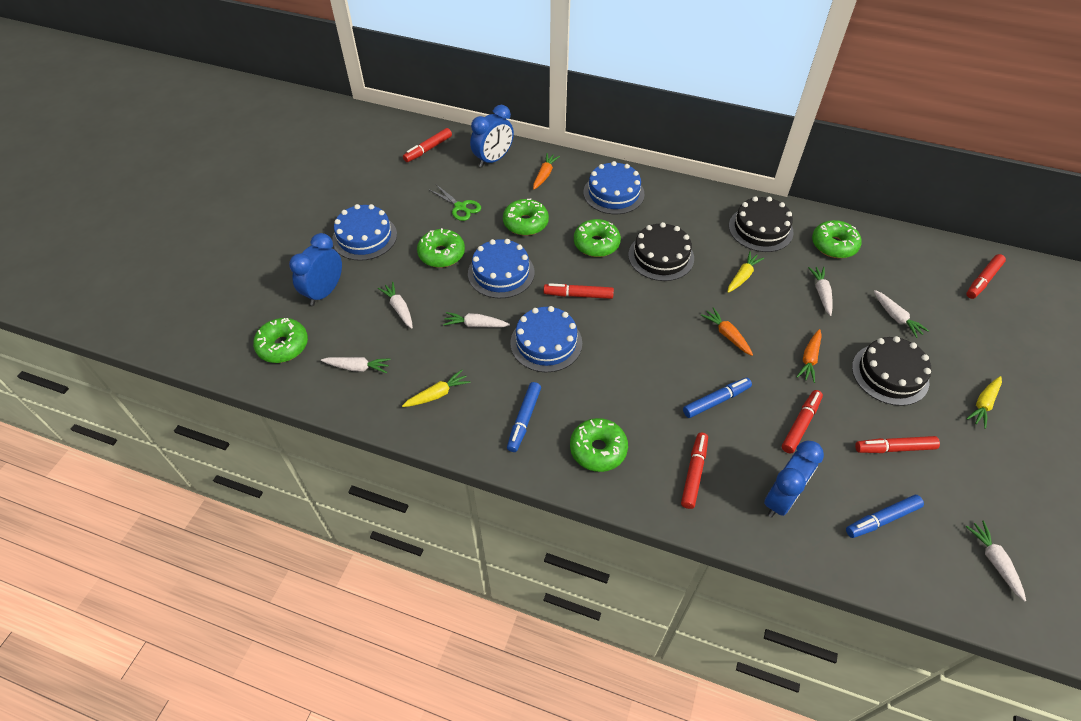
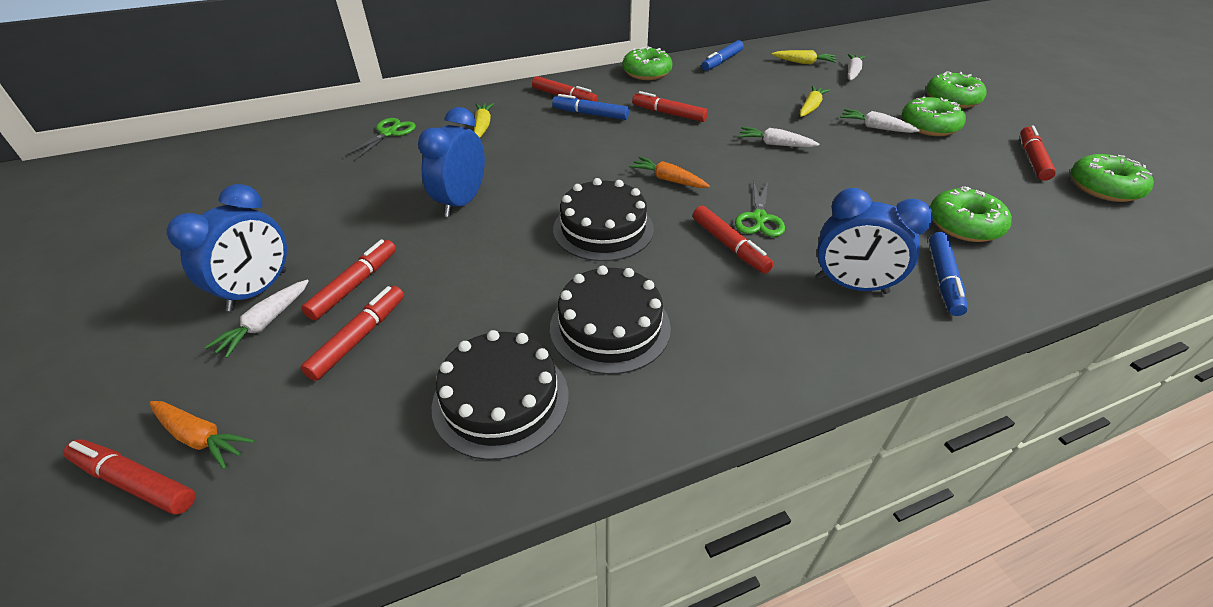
blue cake: [332,204,397,261] [468,239,535,298] [510,306,582,372] [583,161,644,214] = 4 -> none = 0
green donut: [253,318,308,363] [417,228,465,268] [503,199,549,236] [570,418,628,472] [574,219,621,257] [812,220,862,258] = 6 -> [622,47,673,80] [902,96,966,136] [926,71,987,108] [930,186,1012,242] [1071,154,1154,202] = 5
green scissors: [430,185,481,221] = 1 -> [344,118,416,160] [735,180,785,237] = 2
orange carrot: [533,153,560,189] [701,307,753,356] [797,329,822,383] = 3 -> [149,401,255,470] [629,156,710,188] = 2
red marker: [403,128,452,162] [544,283,614,299] [681,433,708,509] [782,390,823,454] [855,436,940,453] [966,254,1006,299] = 6 -> [63,439,196,515] [301,239,396,321] [301,286,404,381] [532,76,598,102] [632,91,708,122] [693,206,774,274] [1020,125,1056,181] = 7
white carrot: [321,357,391,373] [378,282,413,329] [443,312,510,327] [808,267,833,316] [874,290,929,338] [966,521,1026,601] = 6 -> [205,280,309,358] [738,127,819,147] [840,109,920,133] [848,54,865,81] = 4

